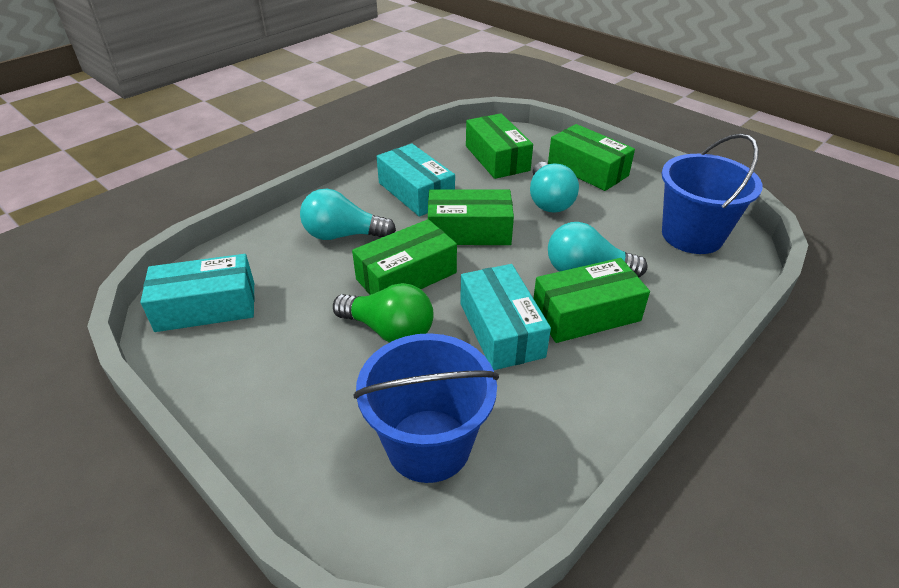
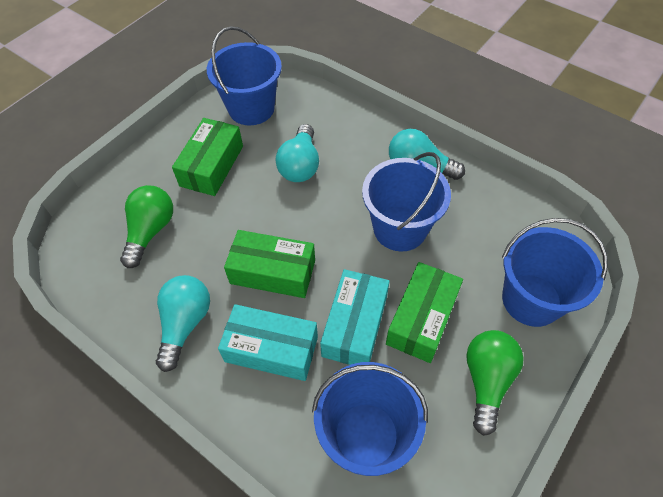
blue bucket: [354,333,499,483] [661,133,763,254] = 2 -> [207,26,282,125] [312,362,428,476] [362,152,451,251] [502,218,608,327] = 4
green box: [352,219,457,295] [428,189,514,245] [466,113,533,179] [533,258,650,343] [548,124,635,191] = 5 -> [172,118,243,196] [224,230,315,298] [386,262,463,363] = 3
green light bulb: [333,283,434,342] = 1 -> [120,185,173,268] [466,330,524,436] = 2
turquoise box: [141,254,255,332] [377,143,455,217] [460,264,551,370] = 3 -> [218,304,318,381] [320,269,390,365] = 2

